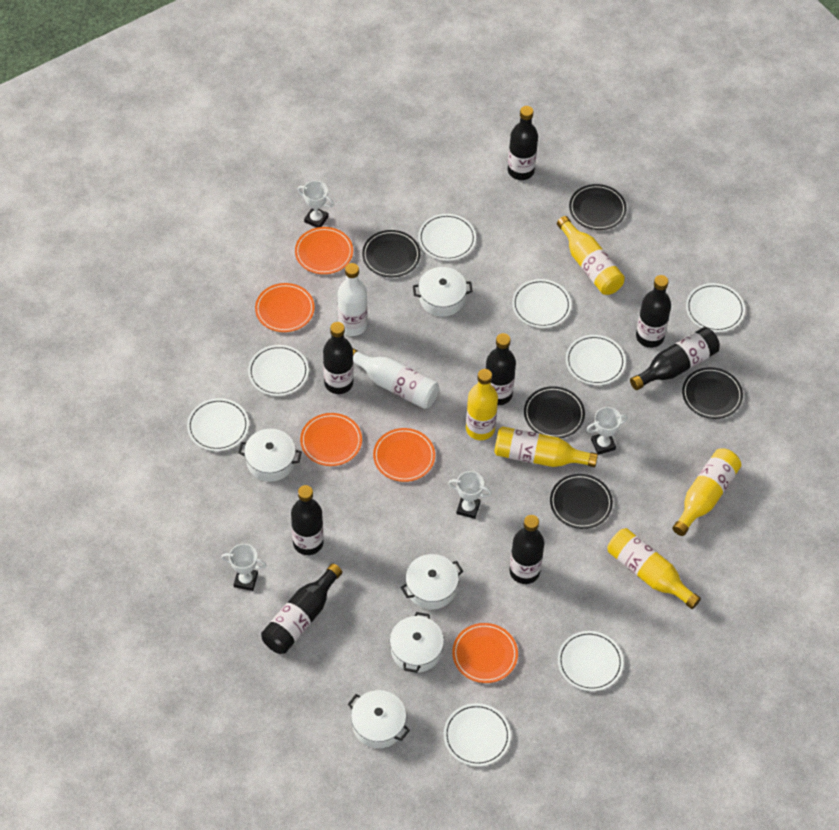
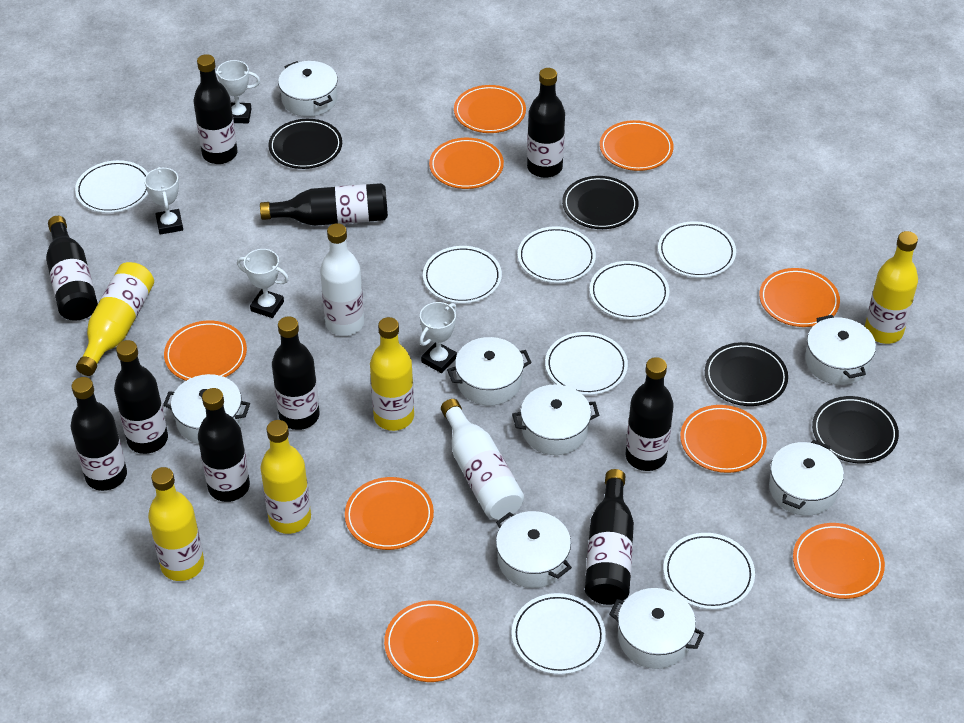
black bottle: [261,564,342,654] [291,485,324,555] [323,322,354,394] [486,333,516,405] [508,106,538,180] [510,515,544,584] [630,327,720,390] [636,275,671,348] = 8 -> [46,216,98,321] [71,377,127,491] [114,340,168,454] [193,54,238,164] [198,388,250,502] [260,183,388,226] [272,316,320,430] [527,68,565,178] [585,469,634,605] [626,357,674,471] = 10
black plate: [362,230,421,278] [524,386,585,438] [550,474,613,529] [569,184,627,230] [682,367,743,419] = 5 -> [269,119,342,169] [562,176,638,229] [705,342,788,406] [812,396,899,463] = 4
orange plate: [255,283,315,332] [295,227,353,274] [300,413,362,466] [373,428,435,482] [452,623,518,683] = 5 -> [164,321,247,381] [345,477,434,550] [384,600,478,682] [429,138,504,189] [454,85,526,133] [600,120,674,171] [681,405,767,473] [759,268,840,327] [793,523,885,599] = 9
white pot: [238,429,302,482] [348,690,410,748] [390,612,444,673] [400,554,463,609] [413,267,473,317] = 5 -> [163,374,250,444] [278,61,338,117] [447,337,532,406] [496,511,572,588] [512,384,599,455] [609,588,704,669] [769,440,844,516] [805,315,876,385] = 8

